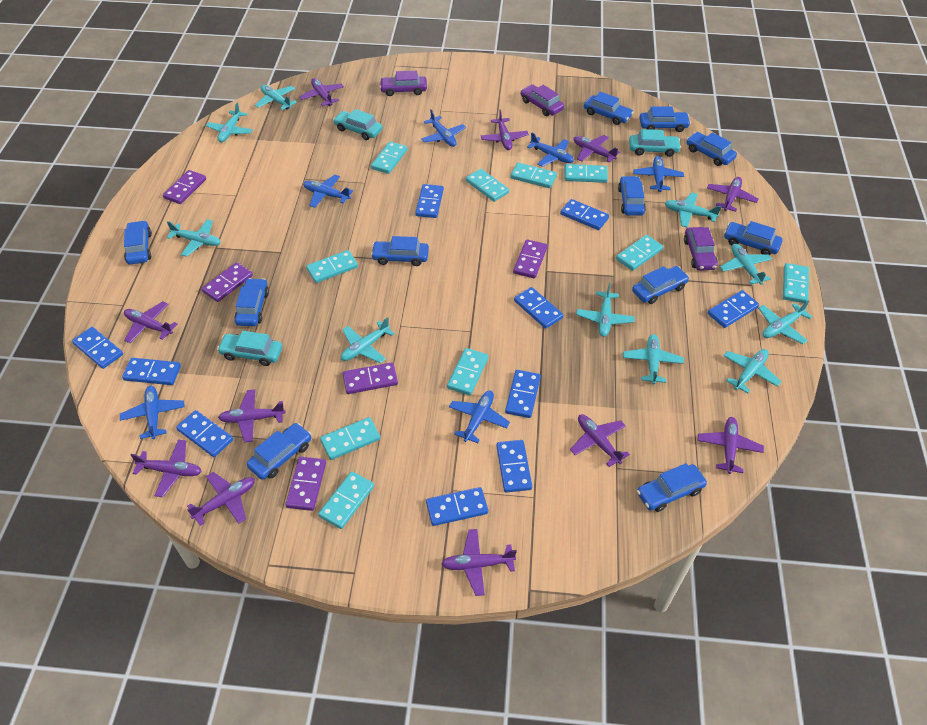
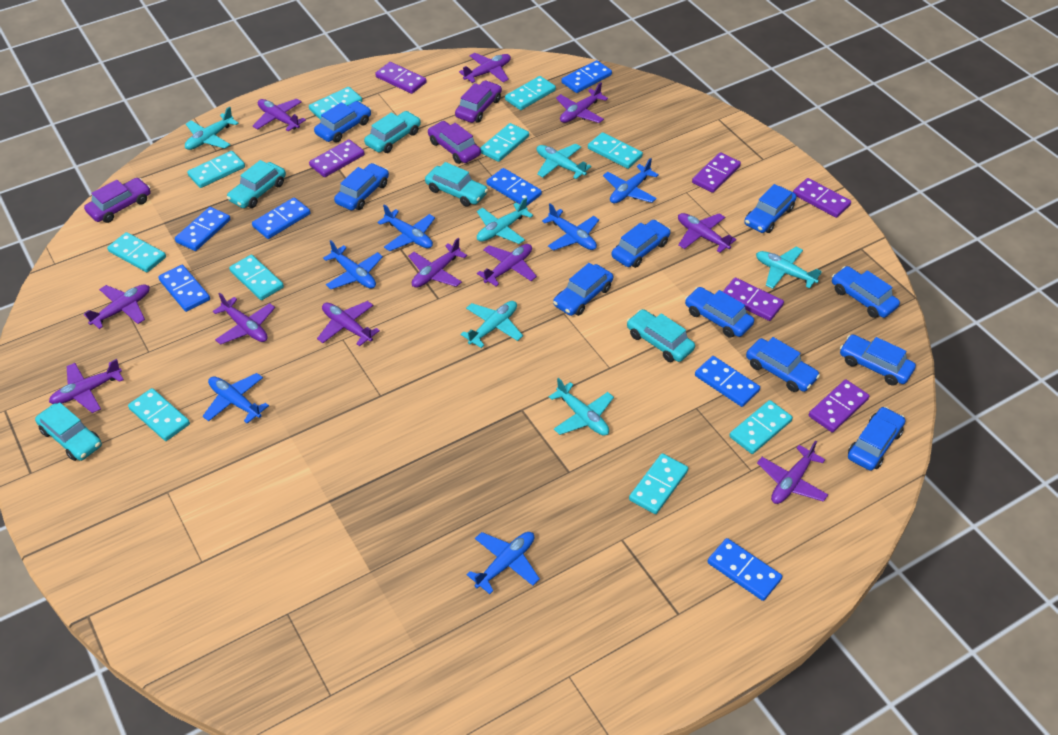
blue car: [124,220,152,265] [235,278,269,326] [247,423,311,480] [371,236,429,266] [584,92,633,125] [618,176,646,216] [632,266,689,304] [637,463,707,512] [639,106,691,132] [686,132,737,166] [724,221,783,256] = 11 -> [314,101,371,143] [334,163,389,210] [553,263,613,316] [611,220,671,268] [685,287,754,338] [744,184,797,233] [746,337,820,392] [832,266,900,318] [840,335,916,385] [848,407,905,471] = 10
blue domino: [72,327,123,369] [122,358,181,385] [176,410,233,457] [415,184,444,218] [426,487,488,526] [497,440,532,493] [505,370,541,418] [514,287,563,329] [560,199,609,230] [708,290,759,328] = 10 -> [158,265,210,312] [175,207,230,251] [252,198,310,239] [487,168,542,206] [562,60,612,93] [695,356,760,407] [707,538,782,601] = 7
purple domino: [163,170,206,204] [202,262,253,302] [285,457,326,511] [343,362,398,394] [513,239,548,278] = 5 -> [309,139,365,177] [375,62,426,94] [692,152,741,193] [722,277,784,321] [793,178,851,218] [809,379,869,432] = 6
turquoise car: [217,331,282,366] [333,109,382,140] [629,129,681,157] = 3 -> [35,402,102,461] [227,160,286,208] [364,111,421,153] [425,162,488,207] [627,309,695,362] = 5
turquoise plane: [167,219,221,257] [206,103,253,142] [255,85,297,110] [341,317,395,363] [576,283,635,337] [623,334,684,384] [665,193,721,228] [720,244,772,285] [723,349,782,393] [758,300,812,344] = 10 -> [185,107,238,150] [461,301,523,348] [477,198,533,244] [537,144,592,179] [549,377,614,436] [756,247,822,289] = 6

